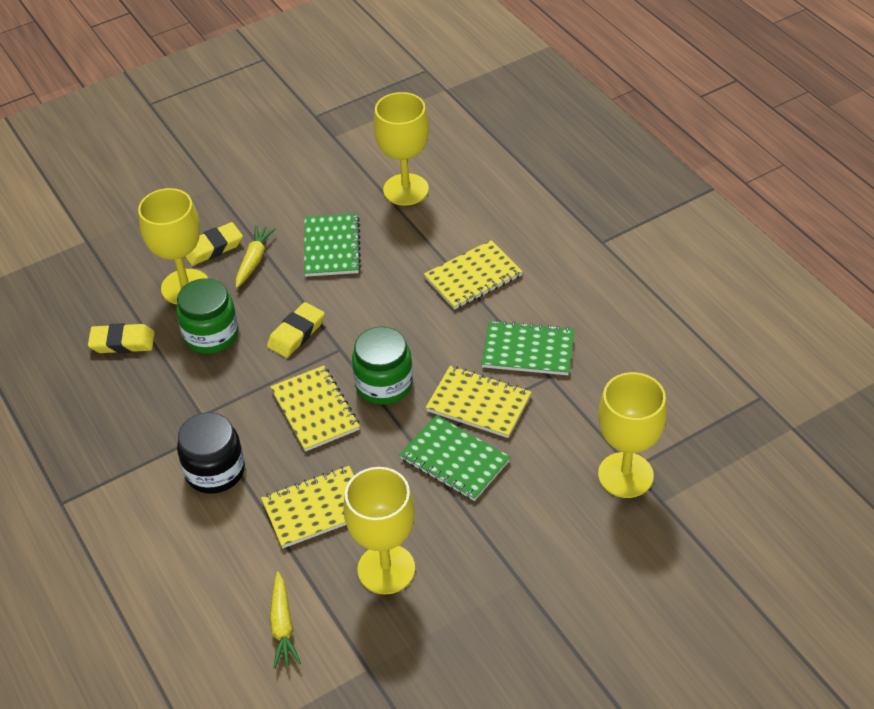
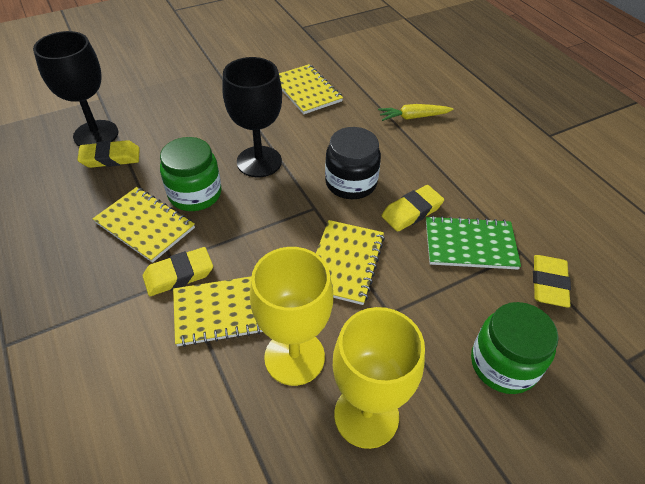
black goblet: none = 0 -> [33,31,118,146] [222,57,282,177] = 2
green notebook: [304,213,361,277] [399,415,510,501] [481,320,575,375] = 3 -> [426,216,521,269] = 1
yellow carrot: [236,225,276,288] [270,572,301,669] = 2 -> [378,104,454,121] = 1
yellow eraser: [88,323,155,353] [185,222,243,266] [267,302,325,358] = 3 -> [77,140,140,168] [143,247,213,296] [381,185,444,232] [533,255,571,308] = 4
yellow goblet: [138,188,208,304] [343,467,415,594] [373,92,429,206] [598,372,667,498] = 4 -> [250,247,333,386] [333,307,425,449] = 2

